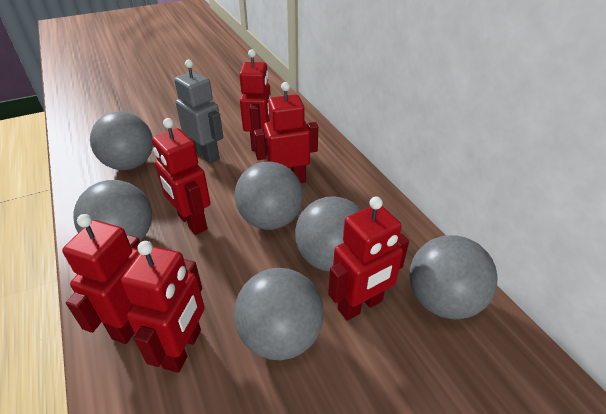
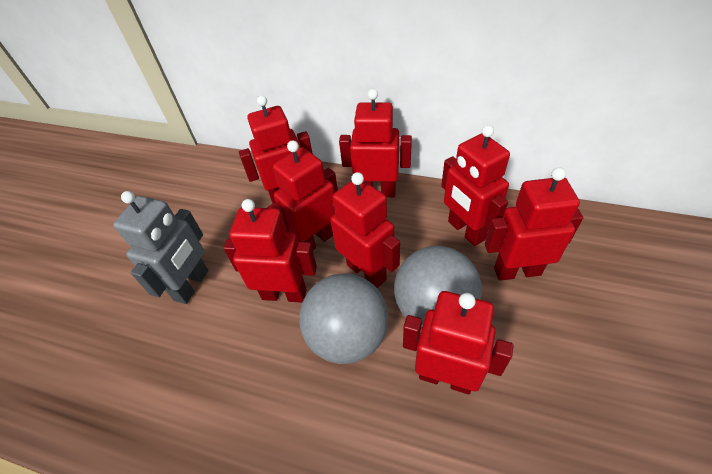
grey ball: [73,180,152,241] [90,111,153,170] [234,161,303,230] [234,268,324,360] [295,196,361,271] [409,235,497,320] = 6 -> [300,273,388,364] [394,246,482,329] = 2
red robot: [62,214,140,344] [121,241,205,373] [152,118,210,235] [239,49,271,151] [254,82,318,183] [328,196,409,321] = 6 -> [223,199,317,303] [239,96,313,204] [267,140,338,250] [330,172,400,288] [339,89,412,197] [403,291,514,394] [441,125,510,246] [485,167,583,281] = 8

